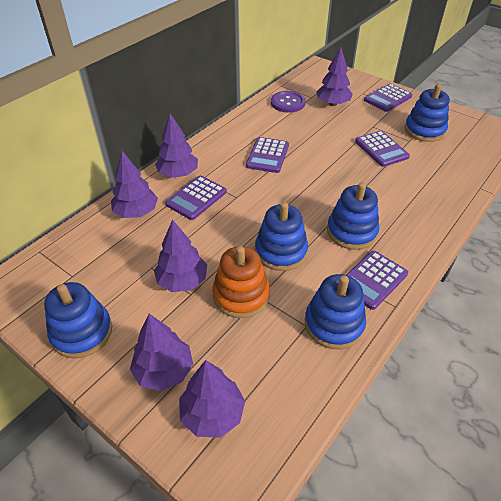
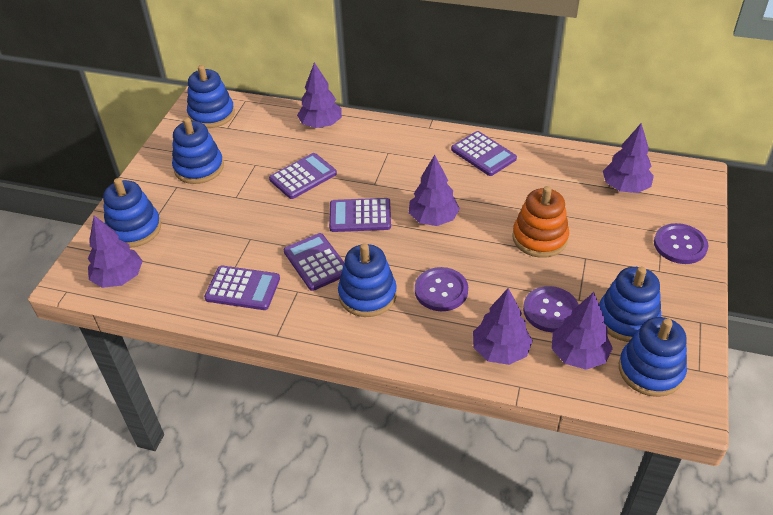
blue stacking toy: [44,282,112,359] [255,202,308,271] [305,274,366,349] [327,182,380,250] [405,84,450,142] = 5 -> [103,178,161,248] [172,118,224,184] [187,65,235,128] [338,243,397,317] [599,267,661,342] [619,317,687,397] = 6
purple button: [271,91,306,113] = 1 -> [415,267,468,311] [523,286,579,332] [654,223,708,264] = 3

